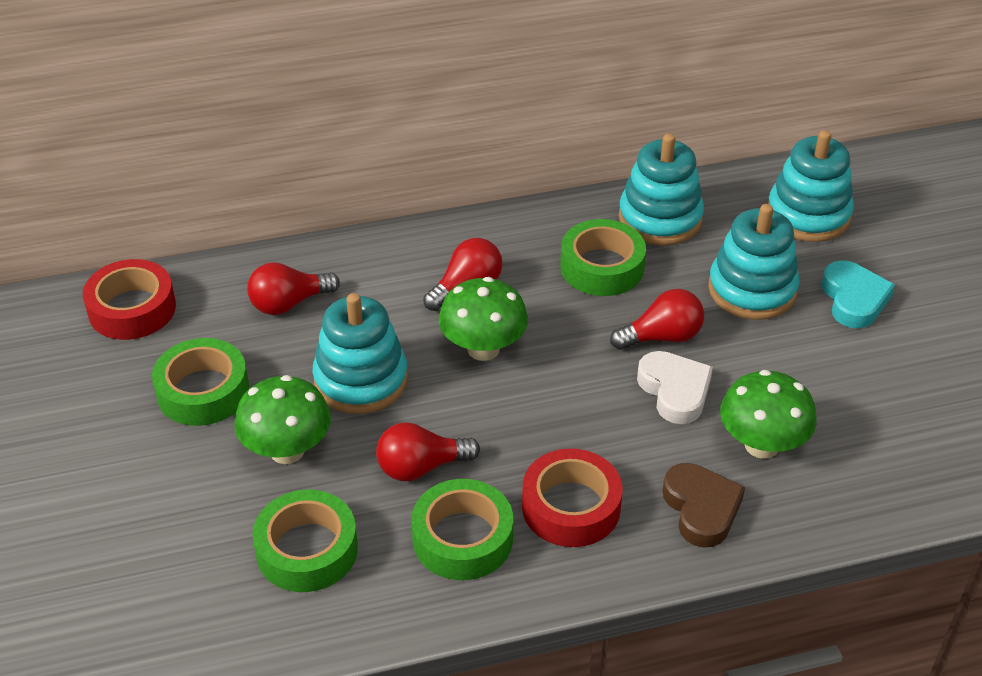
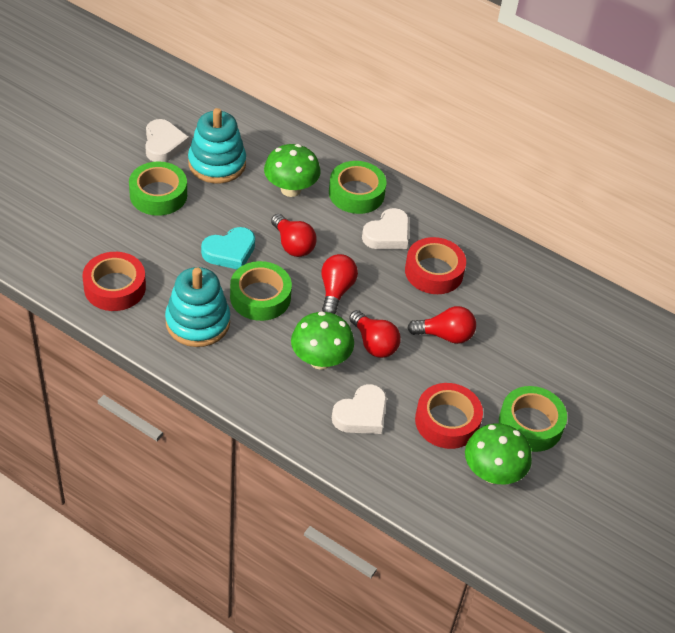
brown heart: [662,463,745,548] = 1 -> none = 0
red tape: [83,259,176,340] [522,448,622,547] = 2 -> [83,252,146,311] [405,237,466,294] [415,383,483,449] = 3
turquoise stacking toy: [313,293,408,414] [619,134,704,245] [708,204,800,320] [768,130,854,242] = 4 -> [165,267,230,347] [188,108,246,183] = 2
white heart: [637,351,713,424] = 1 -> [145,119,189,162] [332,384,387,434] [362,208,409,249] = 3

